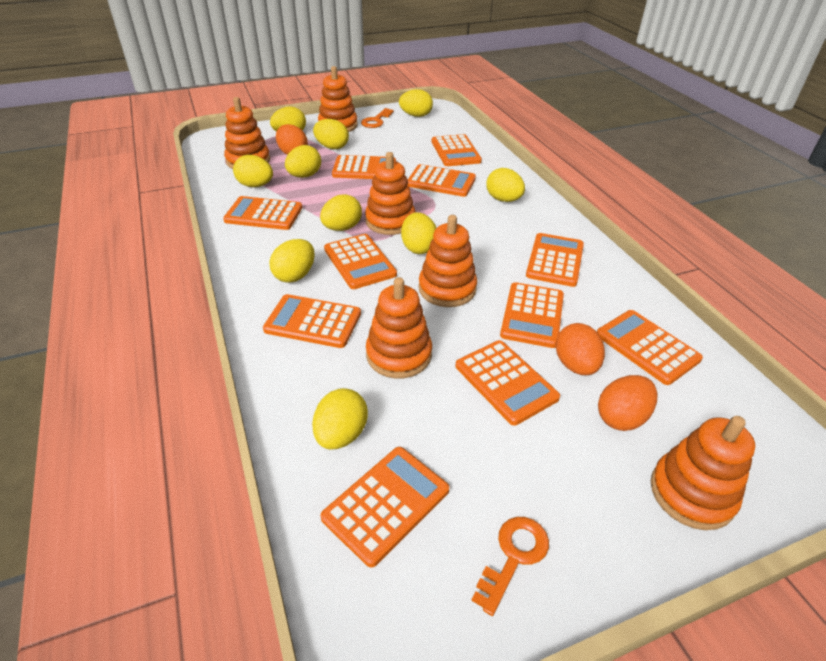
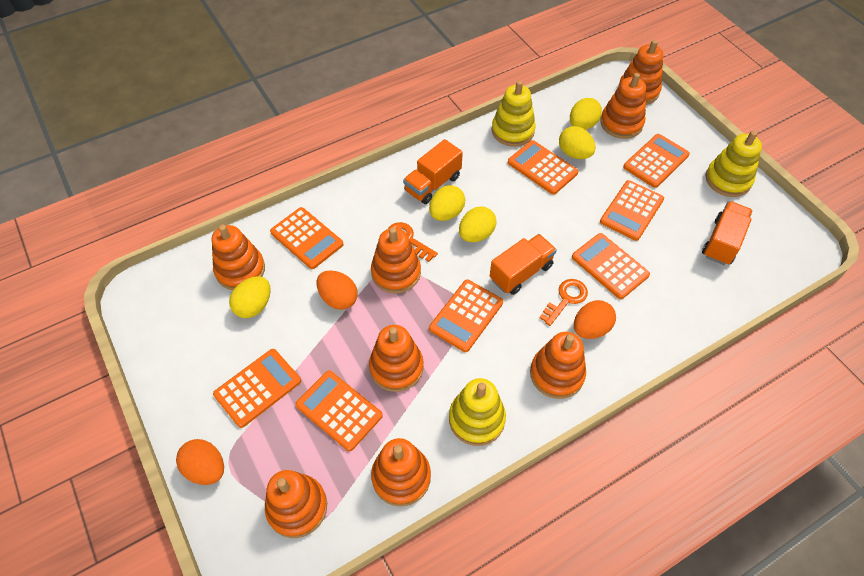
orange calculator: [223,196,302,230] [263,294,361,348] [321,447,449,568] [324,234,397,289] [332,155,396,179] [408,164,476,197] [432,134,482,166] [456,340,560,426] [500,282,564,348] [526,233,584,287] [597,310,703,385] = 11 -> [213,349,301,428] [270,207,344,269] [295,370,383,451] [429,280,503,352] [508,140,578,195] [572,233,650,299] [600,180,664,241] [623,134,690,188] = 8
orange stacking toy: [224,97,270,169] [318,66,358,132] [365,152,416,235] [366,277,432,379] [419,215,477,307] [651,416,755,530] = 6 -> [212,224,265,290] [265,470,327,538] [369,325,424,392] [371,227,421,294] [371,438,431,507] [530,332,586,399] [600,73,646,139] [618,40,663,105] = 8
orange truck: none = 0 -> [403,139,463,204] [490,234,557,295] [702,201,753,265] = 3
yellow egg: [233,155,273,187] [269,239,315,283] [270,106,306,132] [285,145,321,178] [312,388,368,450] [313,119,349,149] [320,194,362,231] [399,89,433,117] [401,212,436,254] [486,168,525,202] = 10 -> [229,276,271,318] [429,185,465,221] [459,207,497,242] [559,126,596,159] [570,98,602,130] = 5
yellow stacking toy: none = 0 -> [449,378,506,446] [492,80,536,146] [706,131,762,197] = 3

